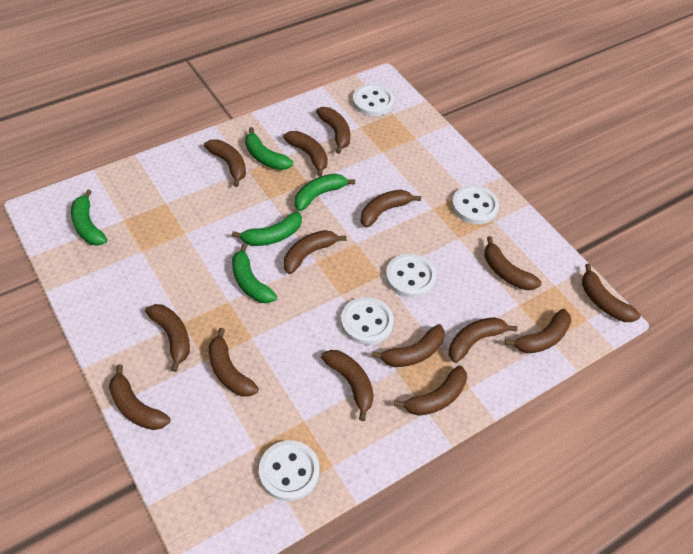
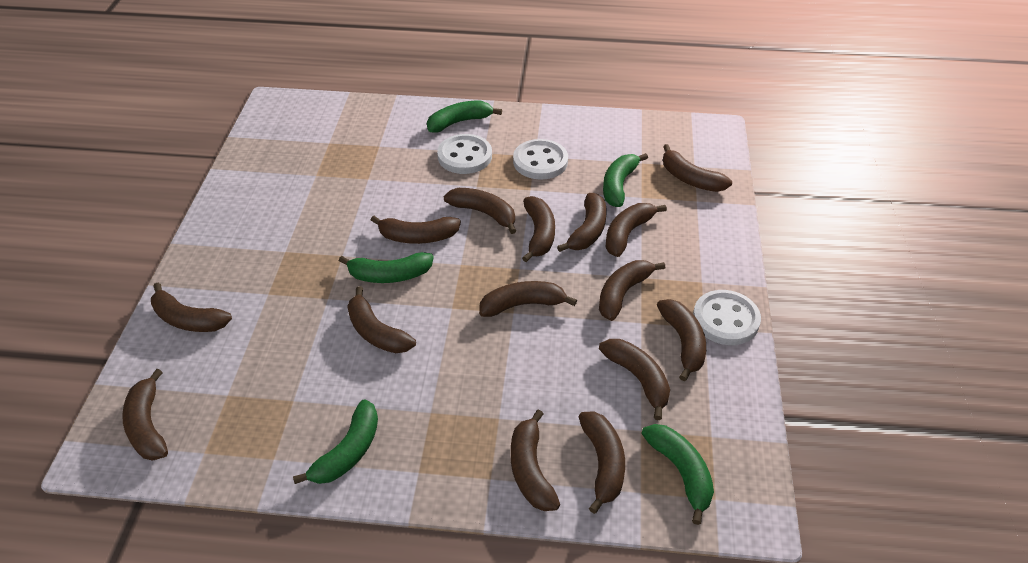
white button: [259,440,319,501] [341,297,394,345] [353,84,394,116] [386,254,436,298] [452,185,499,224] = 5 -> [437,134,492,174] [513,139,568,180] [693,290,761,345] = 3

